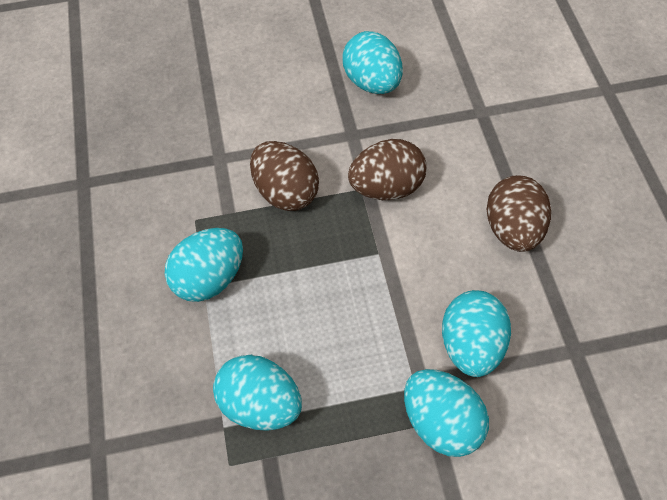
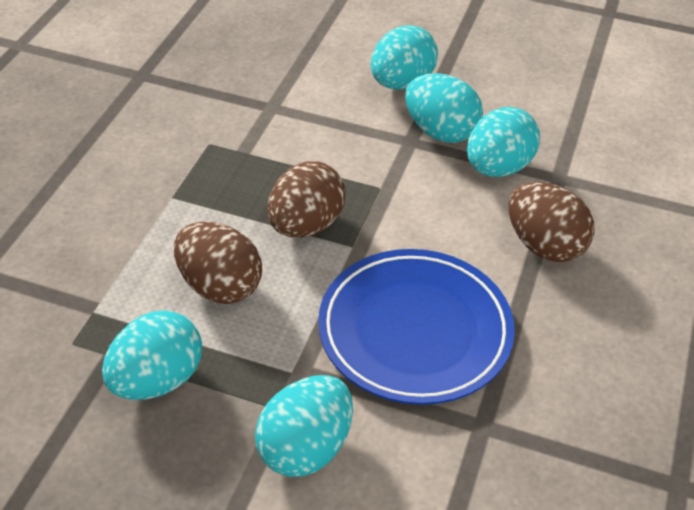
blue plate: none = 0 -> [318,249,515,405] = 1

